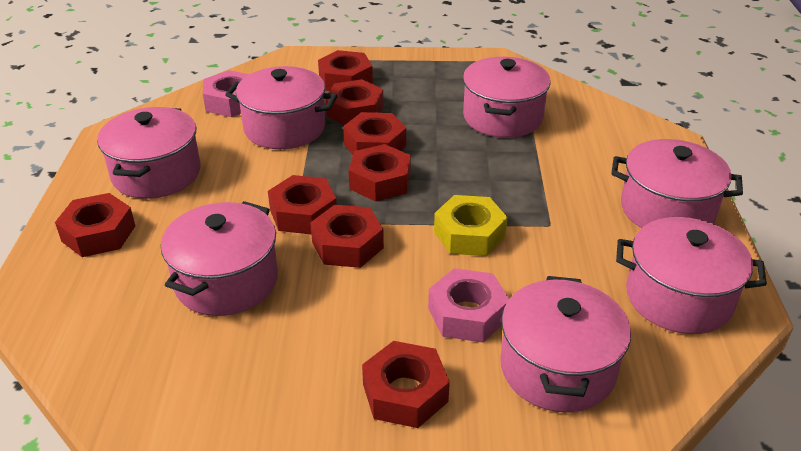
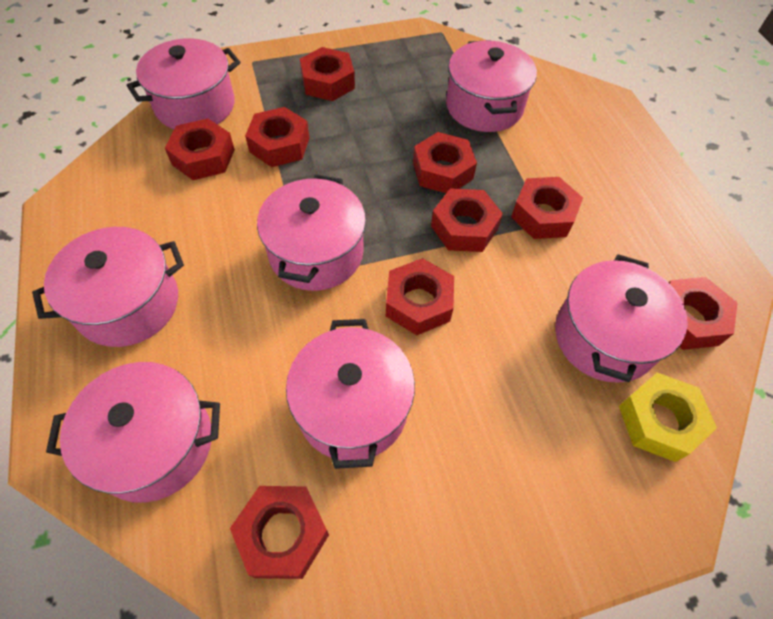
pink nut: [203,70,249,117] [428,268,509,342] = 2 -> none = 0
red nut: [55,193,135,257] [268,175,337,234] [310,205,384,268] [318,50,373,91] [326,79,383,125] [343,112,406,155] [348,144,411,202] [362,341,450,428] = 8 -> [165,119,235,180] [230,486,329,579] [245,107,309,167] [300,47,355,101] [386,258,454,335] [413,132,477,193] [431,188,503,252] [511,177,583,239] [669,277,738,350] = 9

